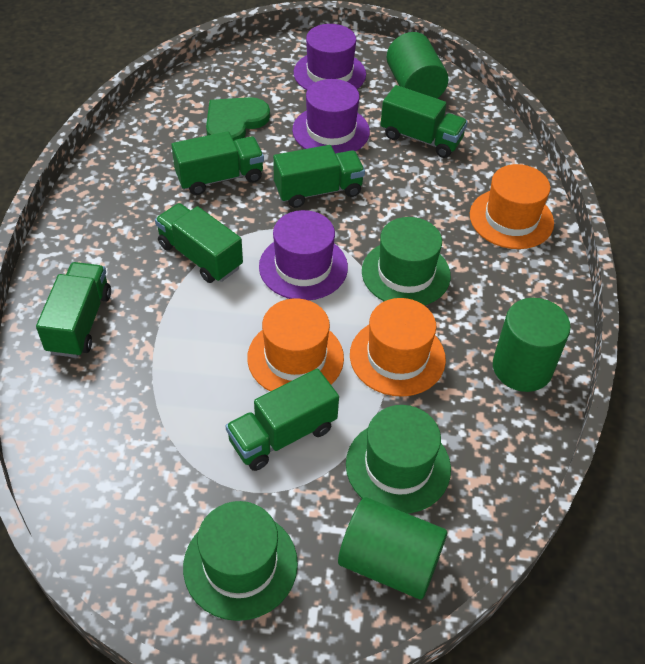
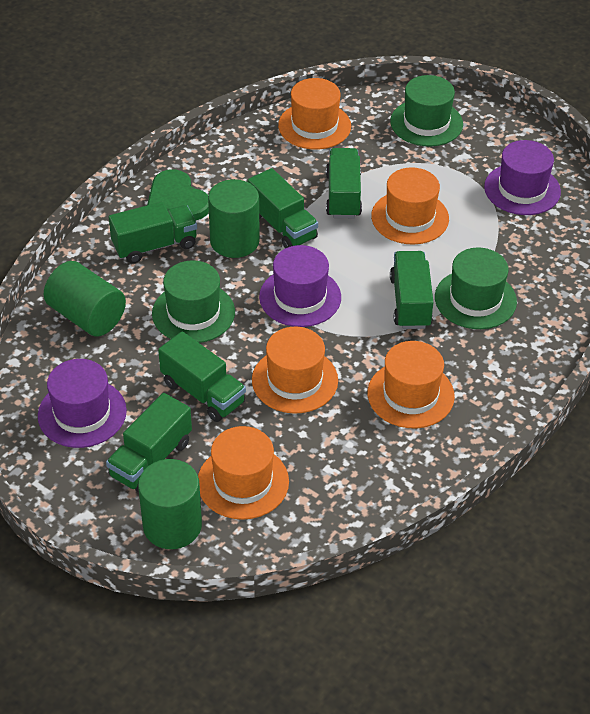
orange hat: [247,299,344,391] [350,298,446,397] [470,164,554,249] = 3 -> [198,426,289,520] [252,326,338,414] [278,78,351,150] [368,341,455,428] [371,167,449,244] = 5

